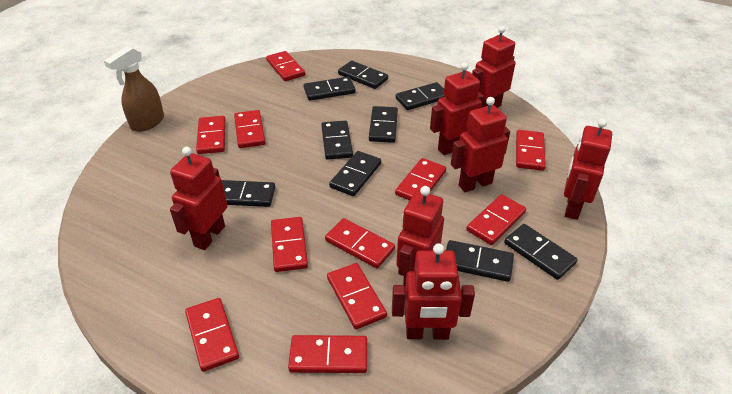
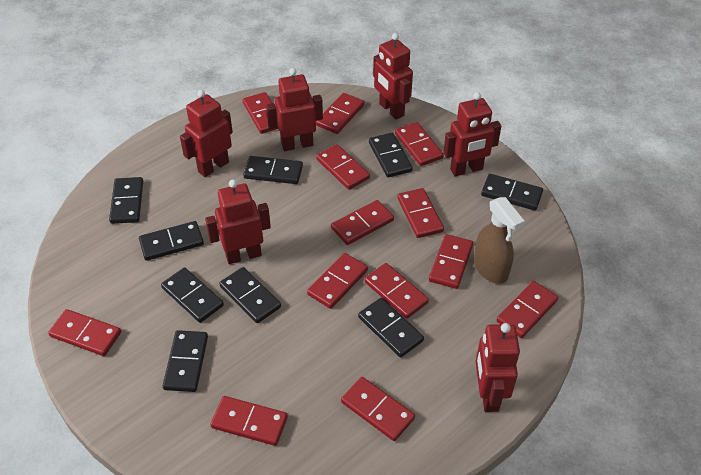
red domino: [185,298,239,372] [196,116,226,154] [234,110,265,148] [266,51,305,81] [271,217,308,272] [288,335,367,373] [325,218,395,268] [327,263,387,329] [395,158,446,201] [466,194,526,245] [516,130,546,171] = 11 -> [48,309,121,356] [210,396,288,446] [243,92,279,134] [307,253,368,309] [316,93,364,134] [316,144,370,190] [331,200,394,245] [341,377,415,441] [364,263,429,319] [395,122,444,166] [397,188,444,238] [429,234,473,289] [497,281,558,338] = 13
red robot: [170,147,227,250] [392,243,475,340] [396,186,444,286] [430,62,484,155] [451,97,510,192] [472,26,515,108] [564,119,612,220] = 7 -> [180,90,233,177] [205,179,271,264] [266,68,323,151] [373,33,413,120] [443,92,501,176] [476,323,520,412] = 6

